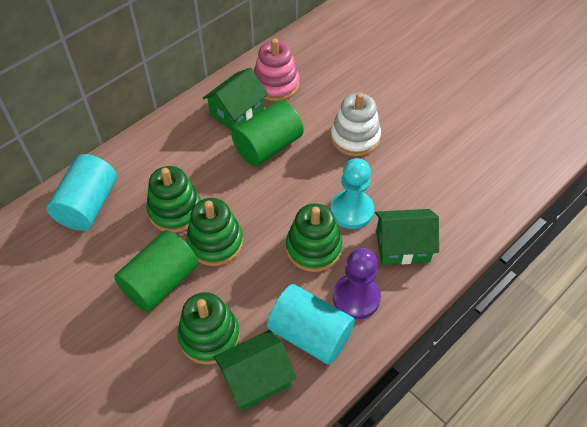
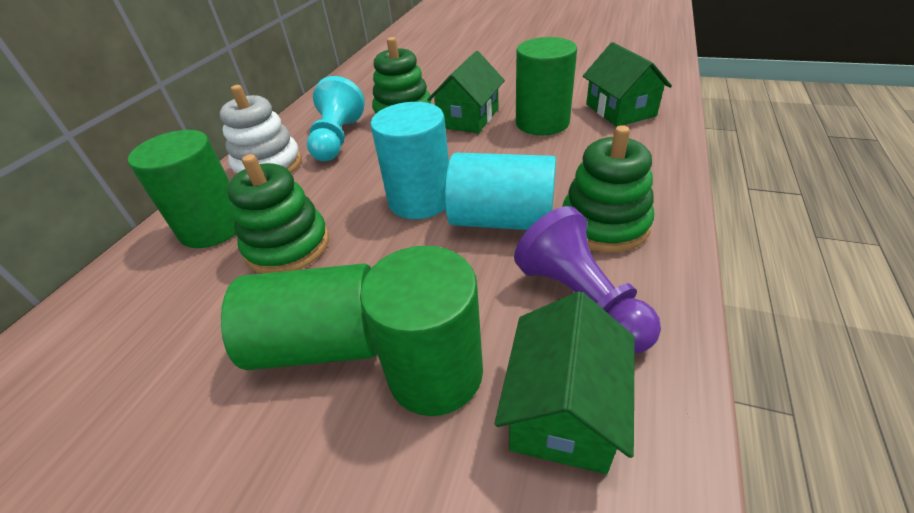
green cylinder: [114,230,198,312] [232,100,304,166] = 2 -> [128,130,236,248] [221,263,377,370] [360,246,483,416] [516,37,577,135] = 4
green stacking toy: [146,166,201,233] [177,292,240,365] [186,198,243,266] [286,203,342,272] = 4 -> [227,154,329,274] [372,37,431,115] [562,125,654,253] = 3
pink stacking toy: [254,38,299,101] = 1 -> none = 0

